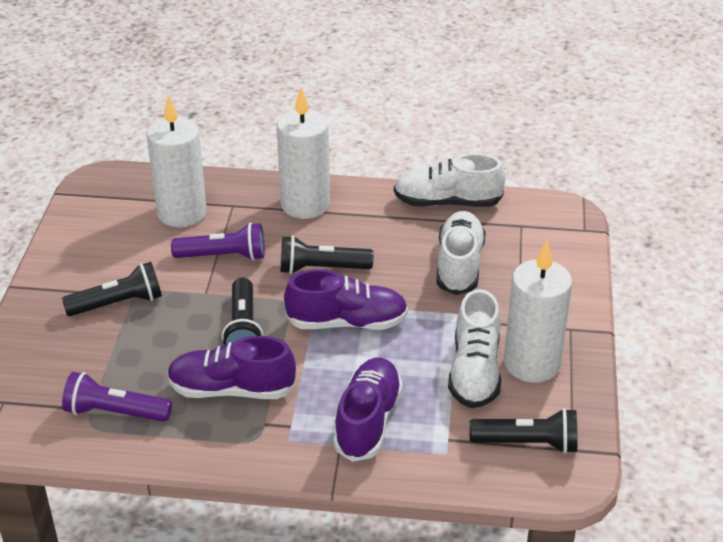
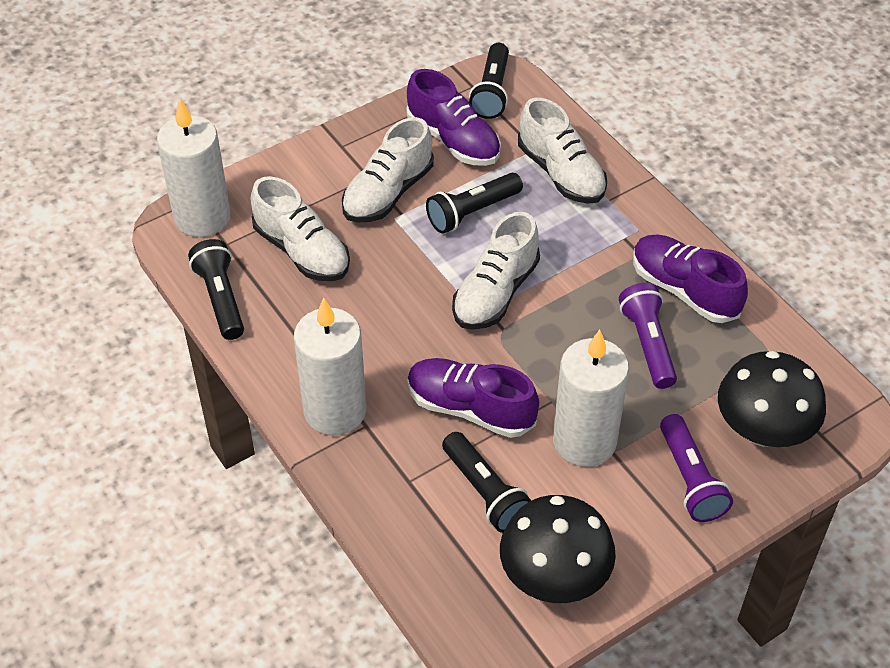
black mushroom: none = 0 -> [500,495,616,603] [718,351,826,447] = 2
white shoe: [394,153,505,207] [436,211,486,295] [448,289,501,408] = 3 -> [251,176,350,281] [342,117,434,222] [452,212,540,330] [518,97,607,204] = 4

